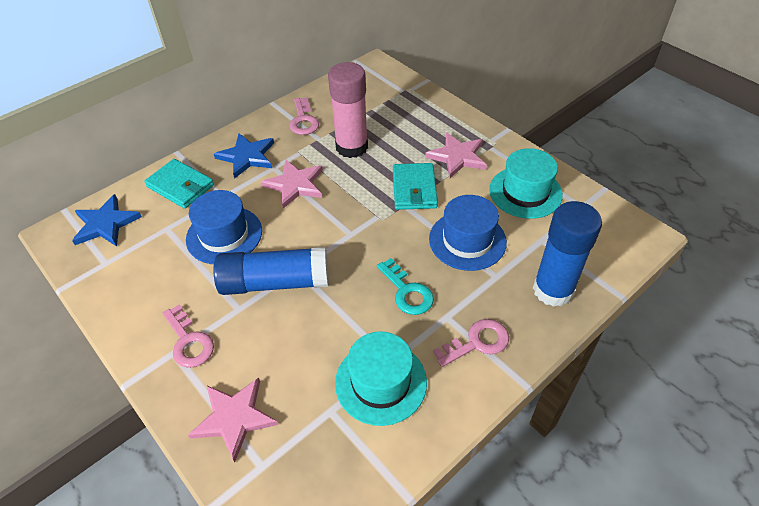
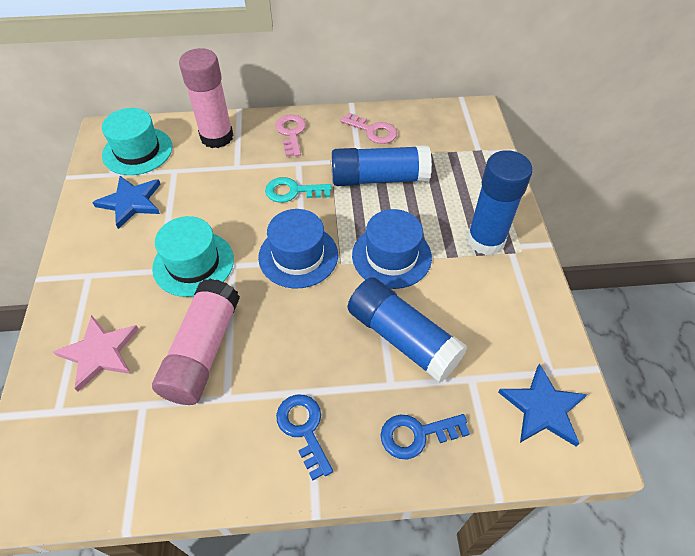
blue glue stick: [213,247,329,295] [533,201,602,307] = 2 -> [332,145,432,186] [348,277,467,383] [467,150,533,255] = 3
blue key: none = 0 -> [276,395,333,480] [381,414,470,459] = 2
pink glue stick: [328,62,368,158] = 1 -> [152,279,240,405] [179,48,233,148] = 2
pink key: [163,304,214,368] [289,97,319,135] [433,319,509,367] = 3 -> [275,115,306,157] [340,113,397,144] = 2
pink star: [188,378,278,462] [261,160,323,209] [425,132,487,178] = 3 -> [53,315,139,392] = 1
turquoise wallet: [144,159,214,209] [393,163,438,210] = 2 -> none = 0

